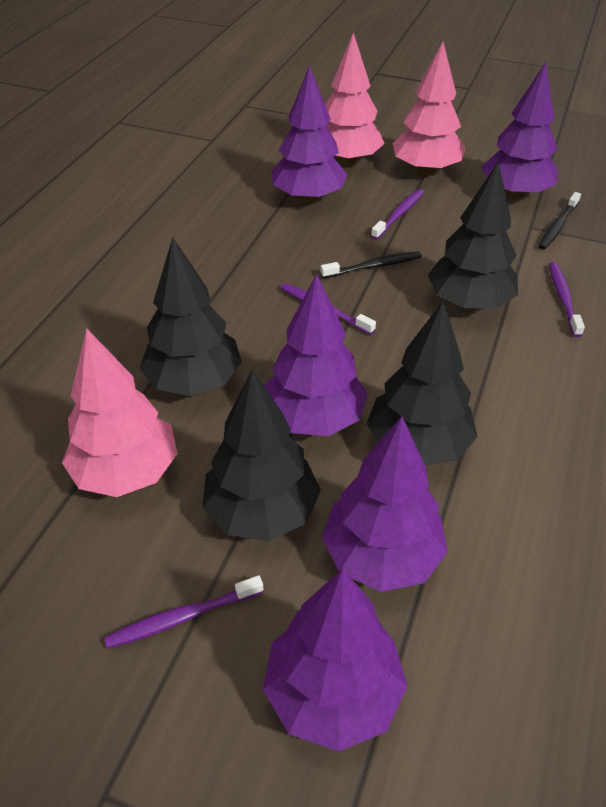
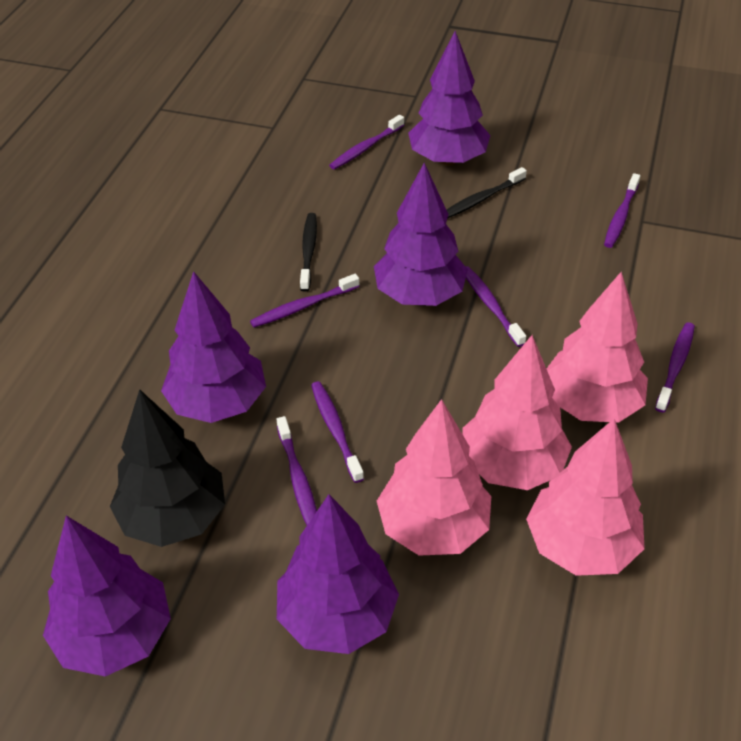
black tree: [140,238,242,396] [202,369,321,541] [367,300,478,465] [428,162,518,310] = 4 -> [110,389,225,547] = 1
pink tree: [62,328,178,497] [325,32,385,165] [393,42,466,175] = 3 -> [377,399,491,556] [463,335,572,490] [526,419,645,576] [547,272,648,423] = 4
purple toothbrush: [104,575,264,649] [280,283,376,335] [371,189,424,239] [549,262,585,337] = 4 -> [250,274,359,327] [276,416,317,525] [311,381,364,483] [329,115,404,170] [466,266,526,347] [604,173,640,248] [655,322,695,412] = 7

